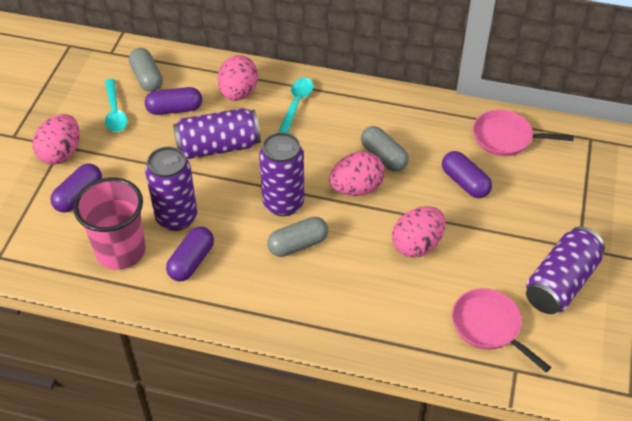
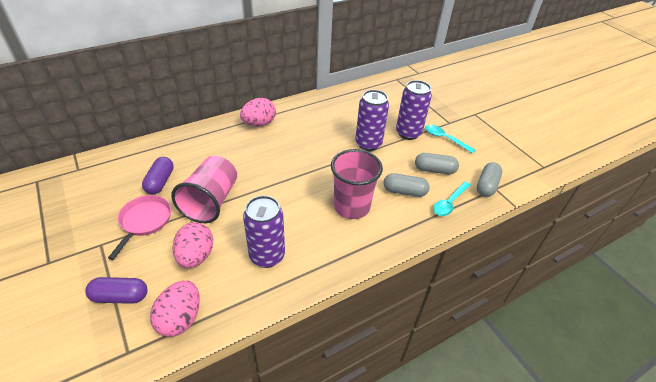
pink cup: [73,177,146,270] = 1 -> [171,156,237,223] [331,149,383,219] = 2
pink egg: [33,114,80,165] [218,55,258,101] [329,152,385,196] [392,206,445,258] = 4 -> [150,281,200,337] [172,222,213,268] [240,98,276,126] = 3
pink pan: [452,288,551,372] [473,109,574,156] = 2 -> [108,195,171,260] = 1
purple can: [145,146,197,231] [173,108,261,159] [259,132,304,216] [526,227,605,314] = 4 -> [243,195,285,268] [355,90,389,151] [396,80,432,140] = 3
purple capsule: [50,163,102,212] [145,87,202,115] [166,227,214,281] [442,151,492,198] = 4 -> [85,277,148,304] [142,157,174,194] = 2

